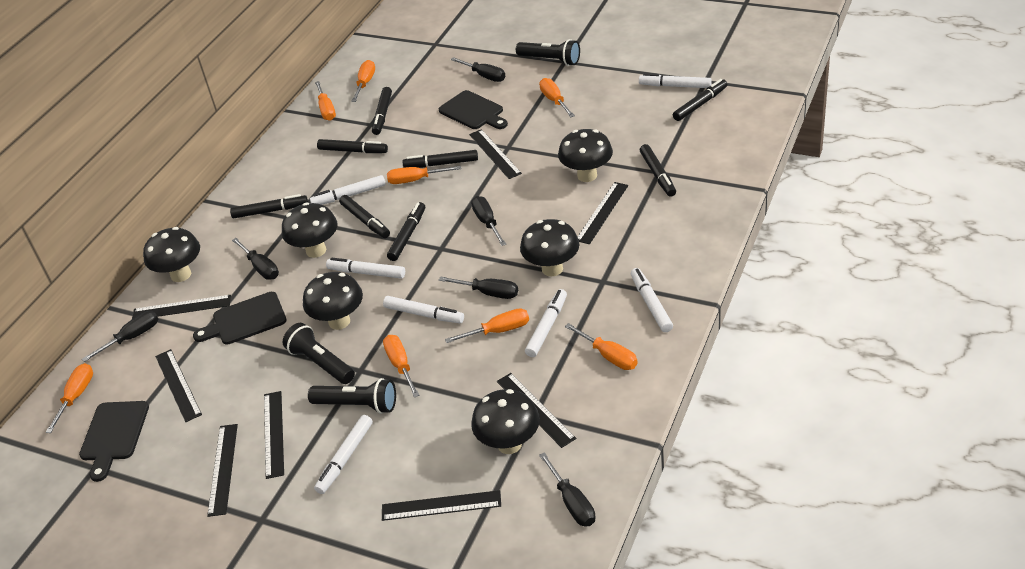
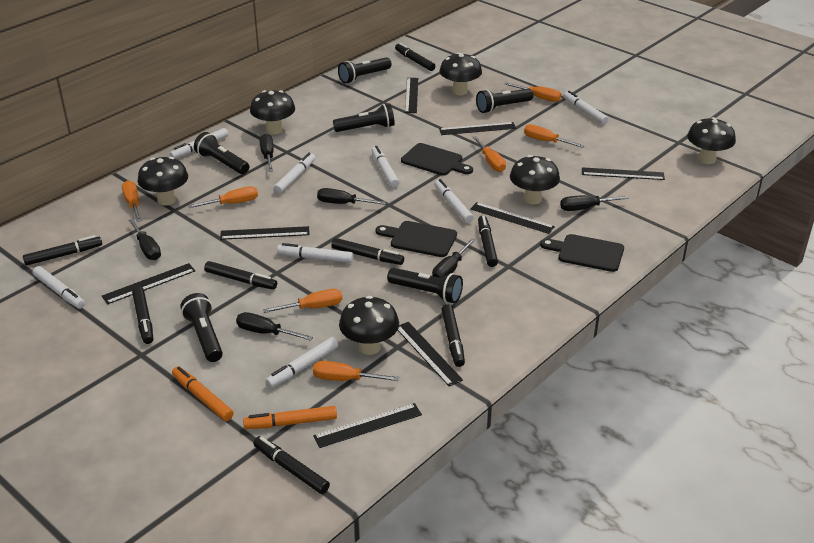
black flashlight: [283,323,355,384] [308,378,396,414] [516,39,580,66] = 3 -> [180,293,223,362] [194,132,249,174] [333,104,395,132] [338,57,392,84] [387,268,463,303] [476,88,533,113] = 6
orange marker: none = 0 -> [172,367,234,421] [243,406,337,429] = 2
orange screwdriver: [46,363,93,433] [315,81,336,121] [351,60,375,102] [383,335,420,398] [387,166,461,184] [445,308,529,343] [539,78,575,117] [565,323,638,370] = 8 -> [122,180,142,222] [188,186,258,208] [263,289,342,313] [313,361,399,381] [473,136,506,172] [504,83,561,102] [524,124,585,148] = 7
white marker: [310,175,386,205] [314,415,373,494] [326,258,405,279] [383,296,464,323] [525,289,567,357] [631,268,673,332] [639,73,712,88] = 7 -> [33,266,85,309] [169,128,228,159] [265,337,338,388] [274,153,315,194] [277,243,353,263] [371,146,400,188] [434,179,474,223] [563,91,609,124] = 8

